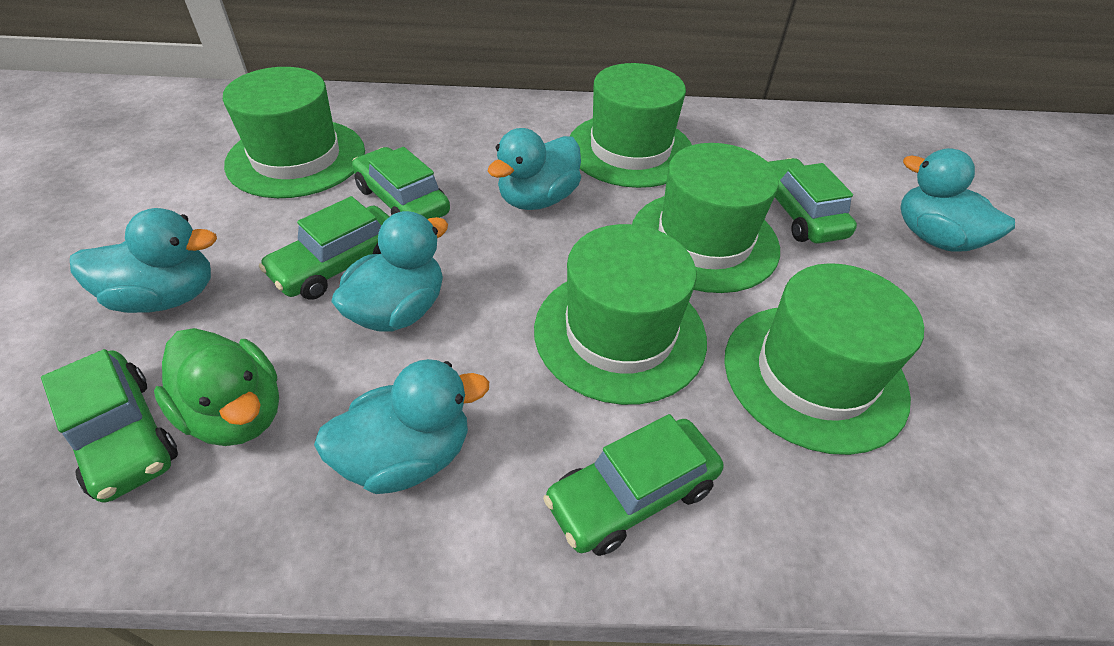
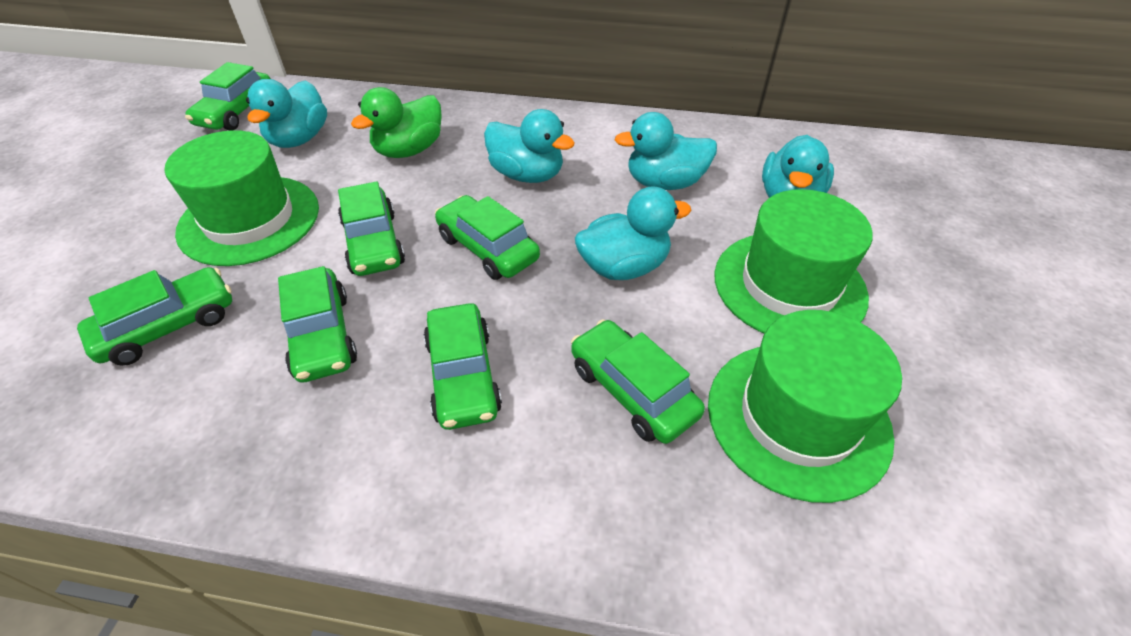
green car: [41,349,178,503] [259,196,390,300] [352,147,450,219] [543,414,723,556] [767,158,857,244] = 5 -> [77,267,232,366] [185,62,271,131] [278,266,357,383] [338,182,405,276] [424,303,502,430] [435,195,540,280] [571,319,705,444] = 7
green hat: [223,67,365,198] [534,224,707,405] [570,63,692,188] [632,143,780,293] [724,263,924,455] = 5 -> [165,130,319,266] [708,310,902,503] [714,189,872,334] = 3

